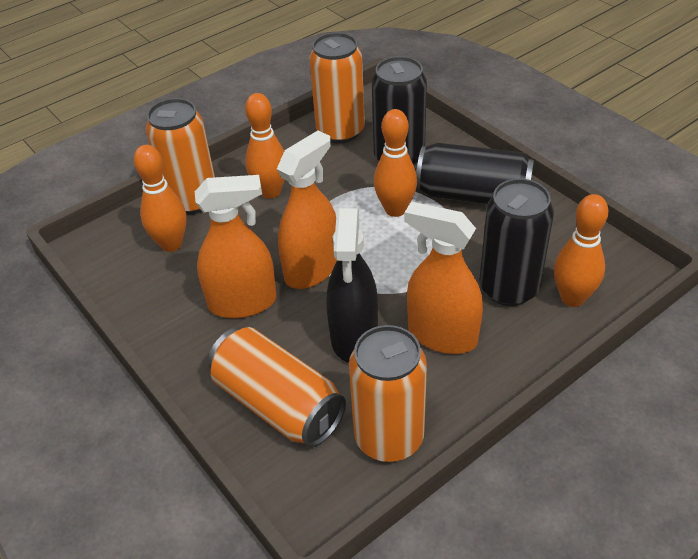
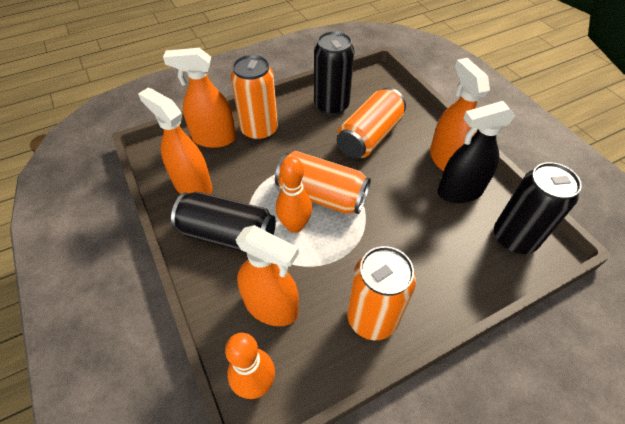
orange bowling pin: [134,145,187,252] [245,93,285,199] [374,109,417,217] [554,194,608,307] = 4 -> [225,333,275,399] [276,156,312,233] = 2
orange spray bottle: [195,175,277,318] [277,131,337,289] [404,202,483,354] = 3 -> [138,88,212,194] [163,48,236,148] [236,225,299,326] [430,58,490,171] = 4

